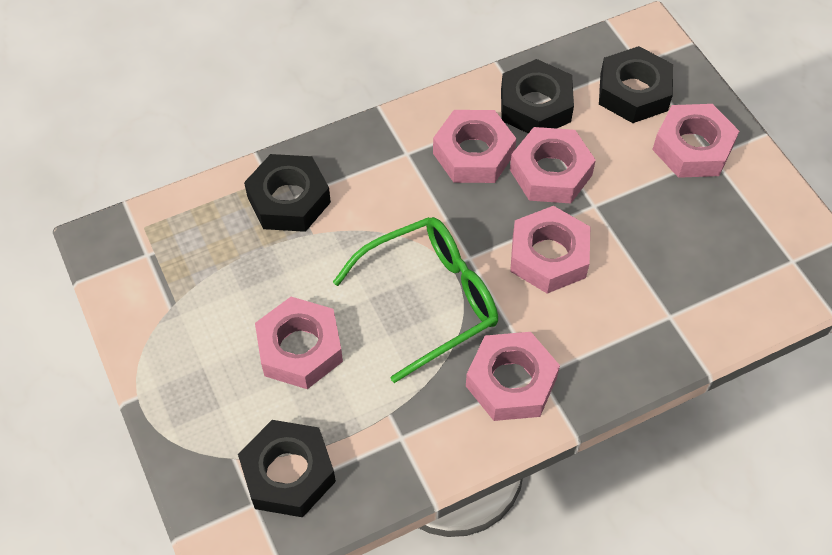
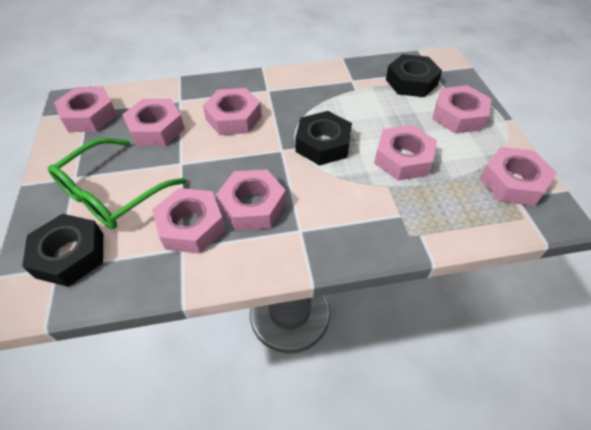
black nut: [238,420,336,517] [244,154,331,232] [501,59,574,133] [599,46,673,123] = 4 -> [22,214,103,287] [296,111,352,166] [386,54,442,97] = 3
pink nut: [255,297,343,389] [433,110,517,183] [466,332,560,421] [510,127,596,203] [510,206,590,293] [652,104,739,178] = 6 -> [54,86,117,132] [122,99,185,146] [152,188,225,254] [203,88,262,135] [216,169,286,231] [374,125,437,181] [432,85,491,134] [480,147,557,206] = 8

